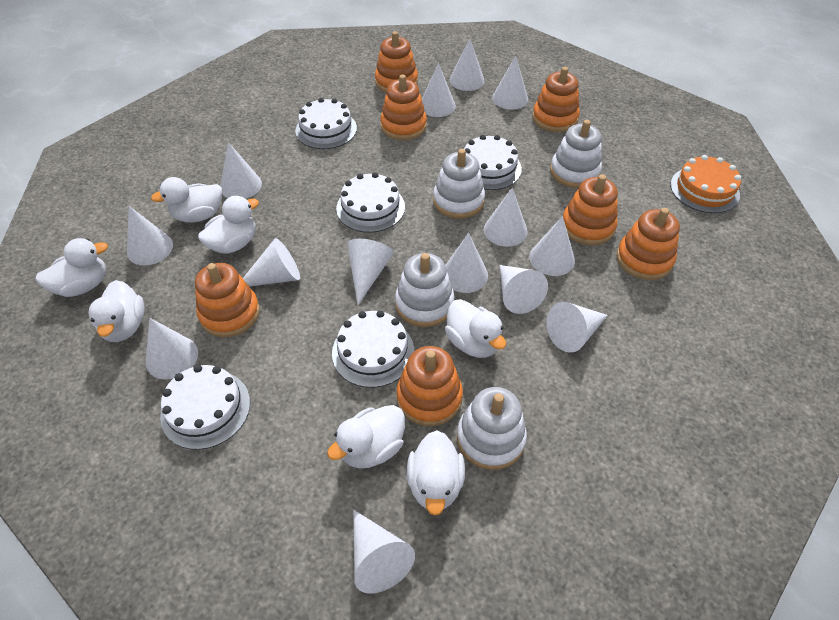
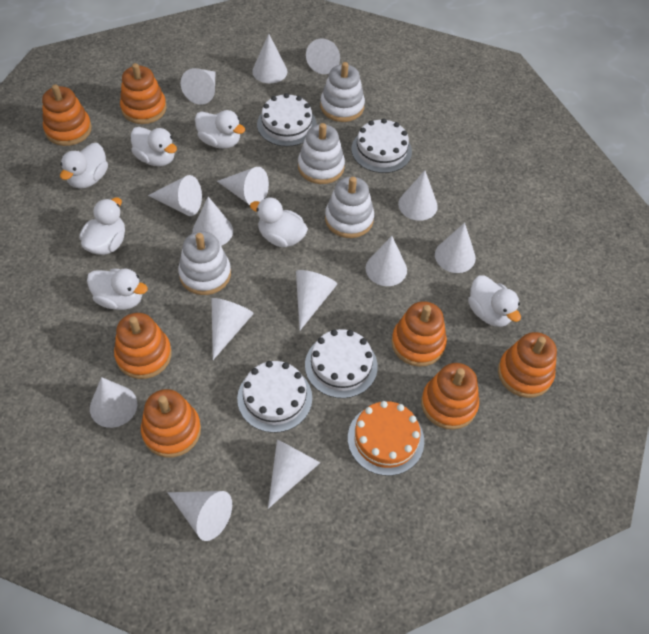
white cake: [160,365,250,450] [295,98,357,149] [332,310,414,388] [336,172,405,233] [464,135,522,190] = 5 -> [237,361,312,433] [257,93,317,147] [305,329,378,398] [351,118,412,173] = 4

